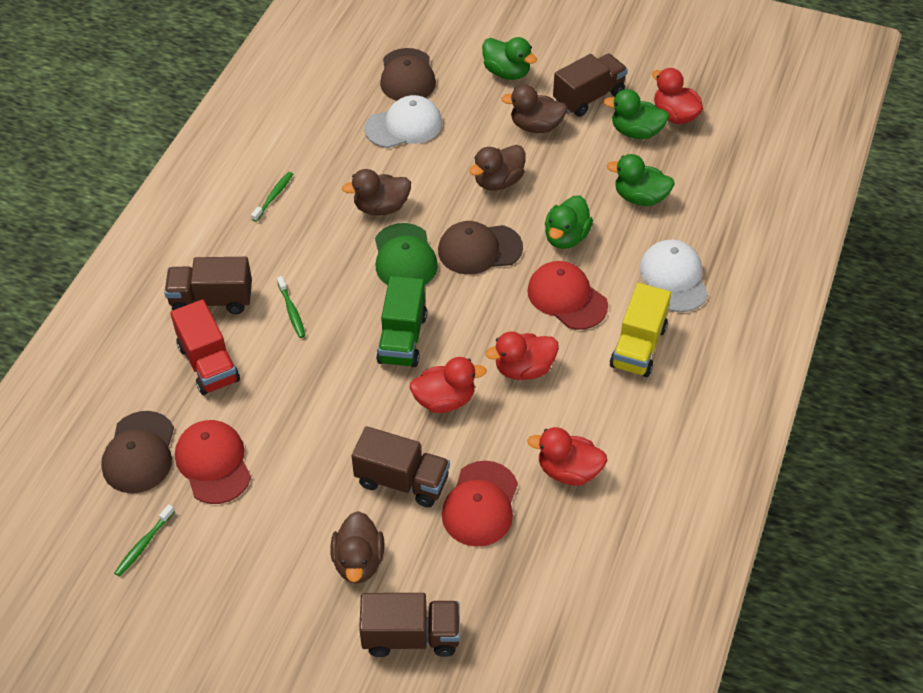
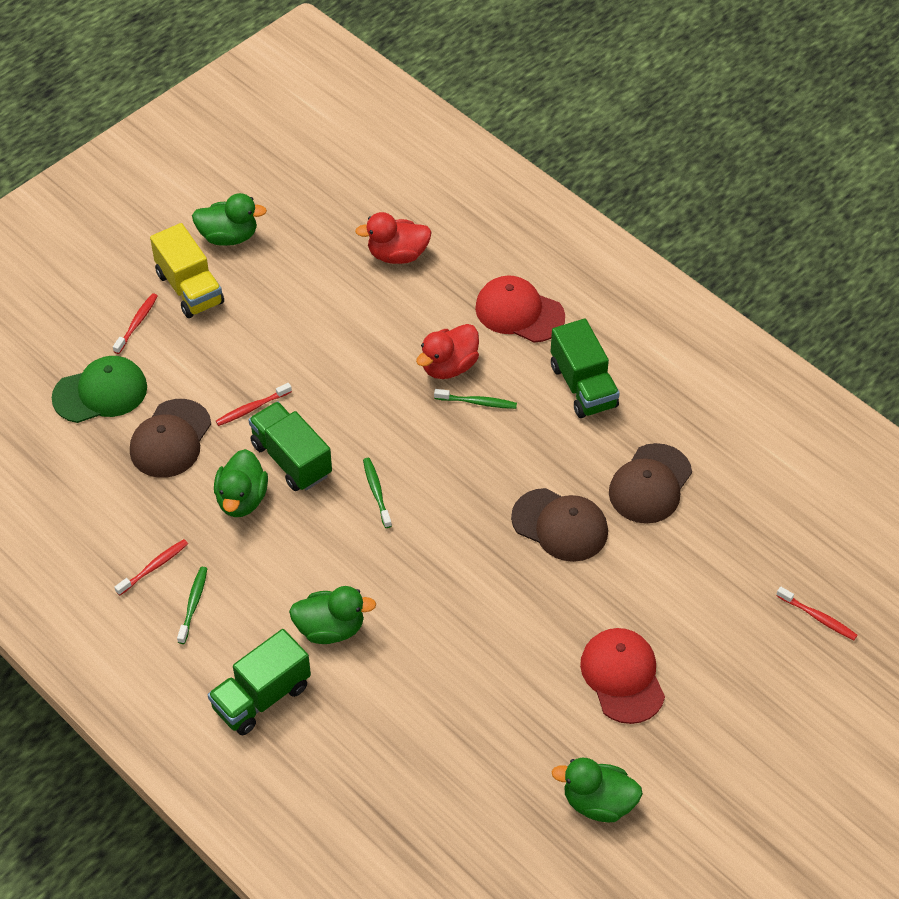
brown duck: [330,511,385,583] [342,169,411,216] [469,145,525,191] [501,84,568,133] = 4 -> none = 0
brown truck: [164,257,252,314] [352,426,450,507] [359,593,460,657] [553,53,628,117] = 4 -> none = 0
green truck: [376,276,427,367] = 1 -> [208,629,311,735] [248,401,332,491] [551,319,620,418] = 3
red cap: [175,420,251,504] [442,461,518,547] [527,261,608,330] = 3 -> [475,275,565,343] [580,628,665,724] = 2
red duck: [409,357,487,413] [485,331,559,380] [527,427,607,486] [652,68,703,124] = 4 -> [355,212,432,264] [416,324,479,379] = 2
red toothbrush: none = 0 -> [113,293,158,354] [115,539,188,596] [216,383,292,426] [776,587,858,640] = 4
red truck: [170,299,240,395] = 1 -> none = 0
white cap: [364,95,442,148] [639,240,708,312] = 2 -> none = 0

